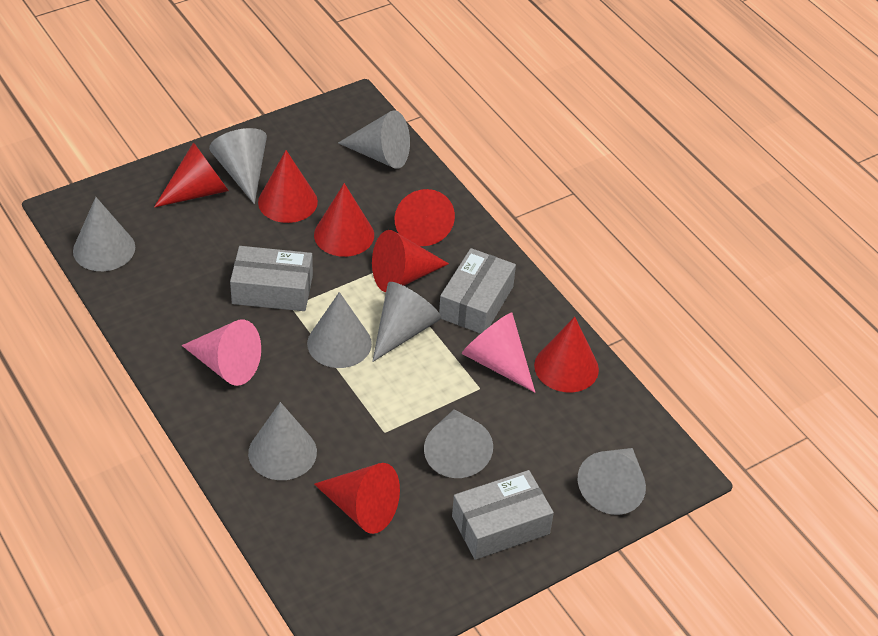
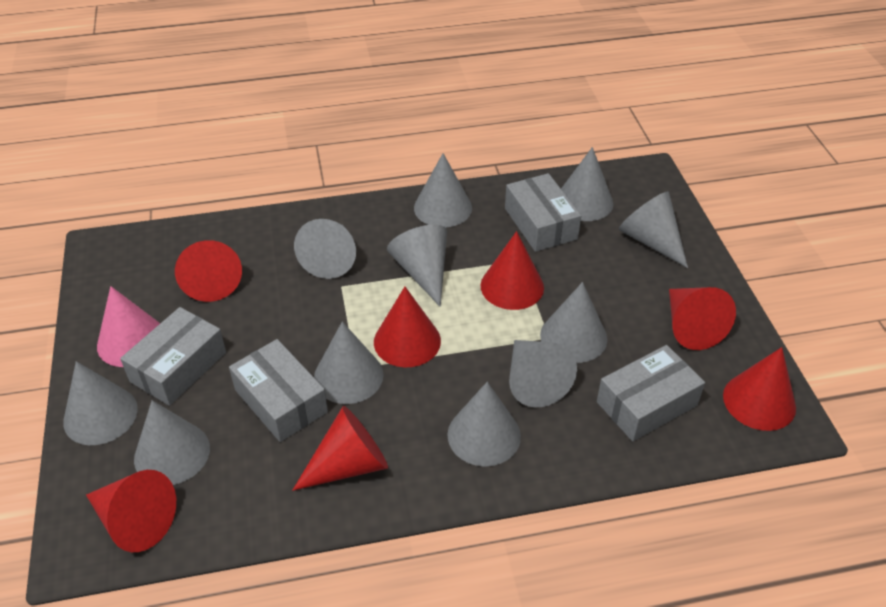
grey box: [230,246,313,311] [439,248,516,334] [452,470,554,560] = 3 -> [120,307,226,406] [229,339,328,442] [505,173,581,252] [597,345,705,442] = 4
grey cone: [73,197,135,271] [209,128,267,204] [248,402,317,480] [307,292,372,368] [338,110,410,169] [372,282,441,362] [424,409,493,478] [578,448,646,515] = 8 -> [63,361,138,445] [134,400,210,485] [294,219,356,279] [314,322,384,404] [387,225,447,307] [414,153,472,228] [447,382,521,467] [509,340,577,407] [540,282,608,363] [561,147,614,221] [619,192,688,268] = 11
pink cone: [182,319,261,386] [462,312,535,392] = 2 -> [97,286,160,367] = 1

